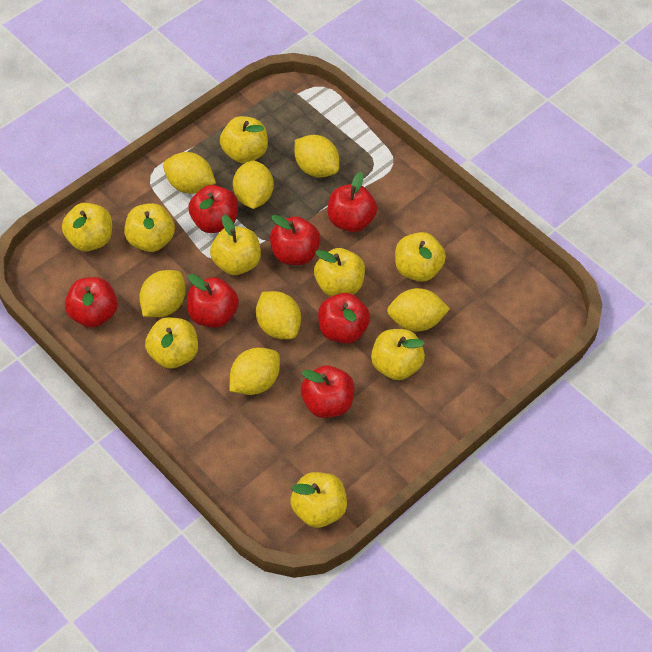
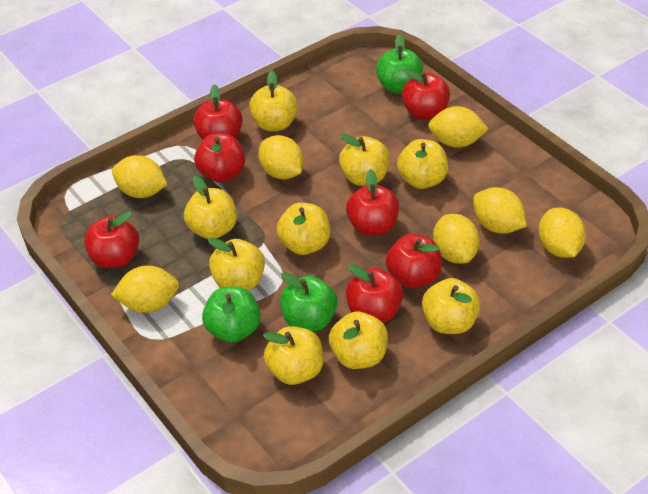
green apple: none = 0 -> [202,286,261,343] [280,272,338,331] [376,34,423,93] = 3

